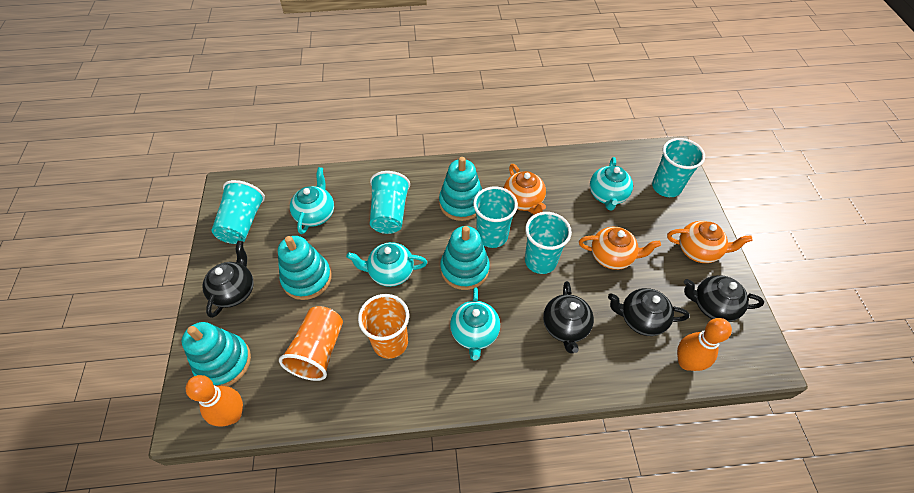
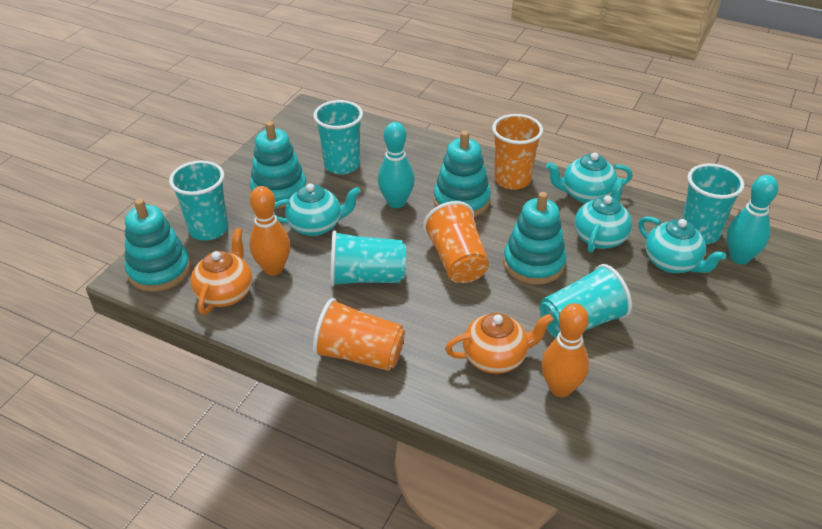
black teapot: [202,241,254,318] [543,281,594,353] [608,288,689,336] [684,275,764,322] = 4 -> none = 0
orange cup: [279,306,343,381] [358,294,409,359] = 2 -> [313,298,405,371] [423,201,489,283] [492,114,543,190] = 3
orange teapot: [504,164,546,215] [579,227,661,270] [667,221,753,263] = 3 -> [191,228,252,315] [445,313,554,374] = 2
turquoise bowling pin: none = 0 -> [378,122,415,208] [727,175,778,264] = 2

